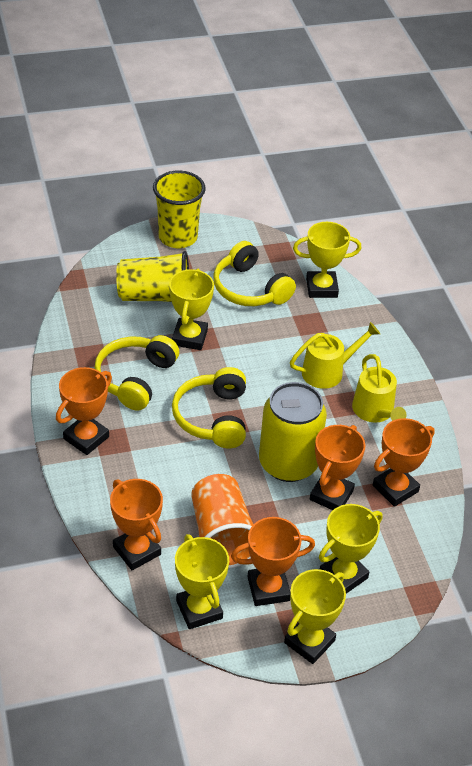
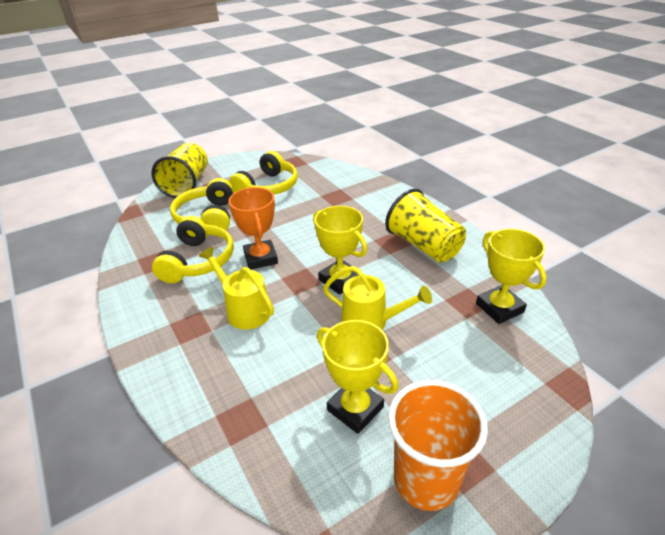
orange trophy: [56,367,112,455] [110,479,163,570] [231,517,315,606] [310,425,365,510] [373,418,435,507] = 5 -> [229,187,278,270] = 1
yellow can: [259,382,327,482] = 1 -> none = 0
yellow trophy: [169,268,214,350] [175,534,229,629] [284,569,346,664] [293,222,361,298] [319,504,383,594] = 5 -> [313,206,368,295] [317,320,399,434] [476,229,547,324] = 3

